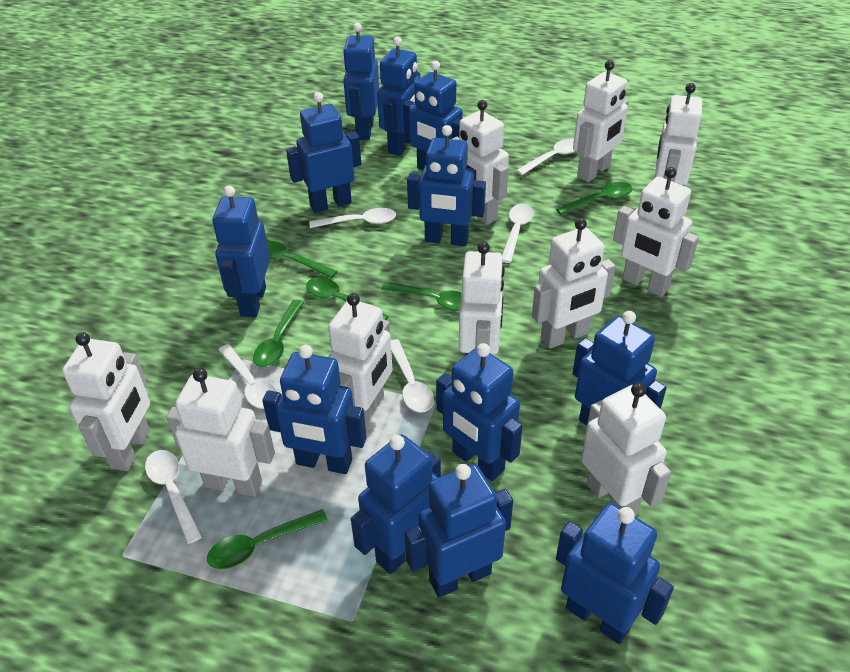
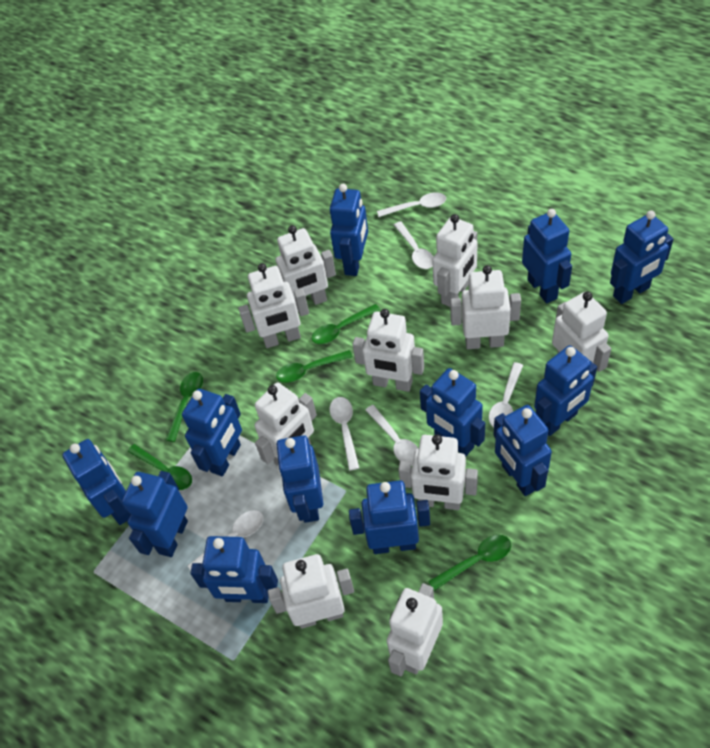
green spoon: [207,509,328,569] [253,300,304,367] [267,241,337,278] [306,277,389,320] [381,282,461,311] [556,182,633,215] = 6 -> [128,444,192,490] [166,372,203,442] [276,350,353,383] [312,304,380,344] [428,535,511,591] = 5

